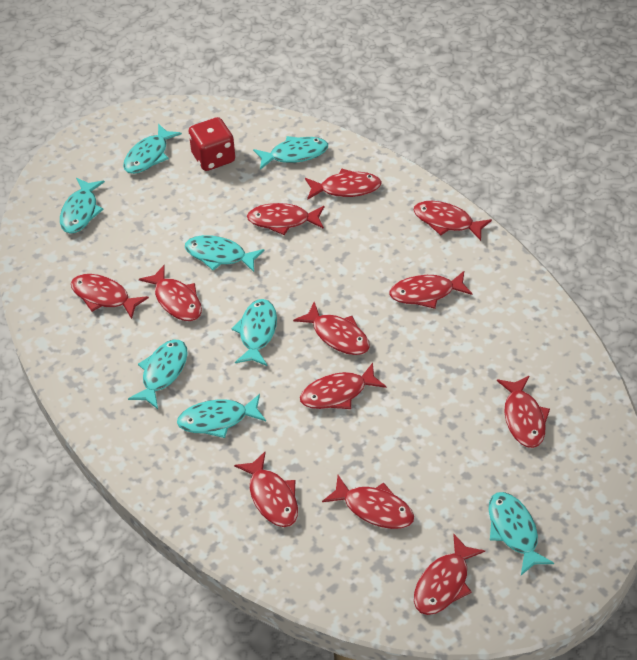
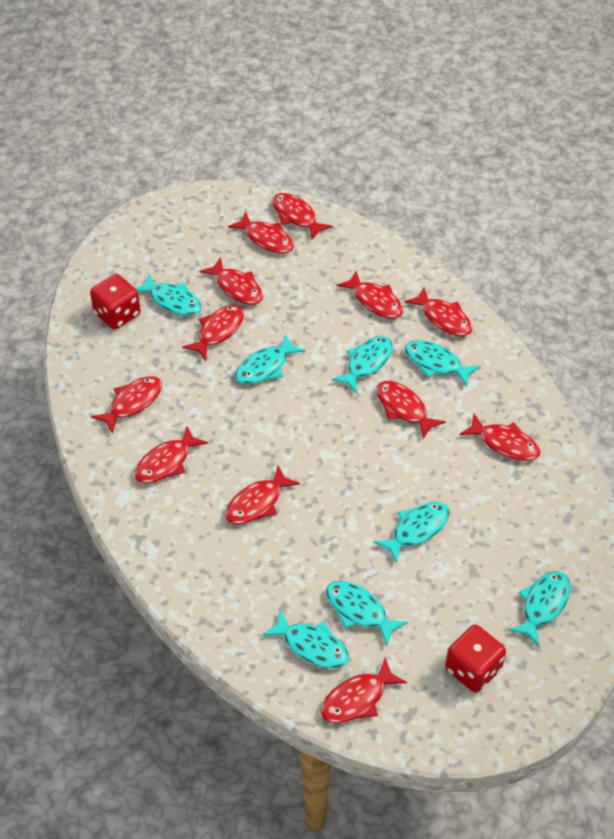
red dice: [189,117,235,171] = 1 -> [90,274,141,330] [445,625,506,693] = 2

